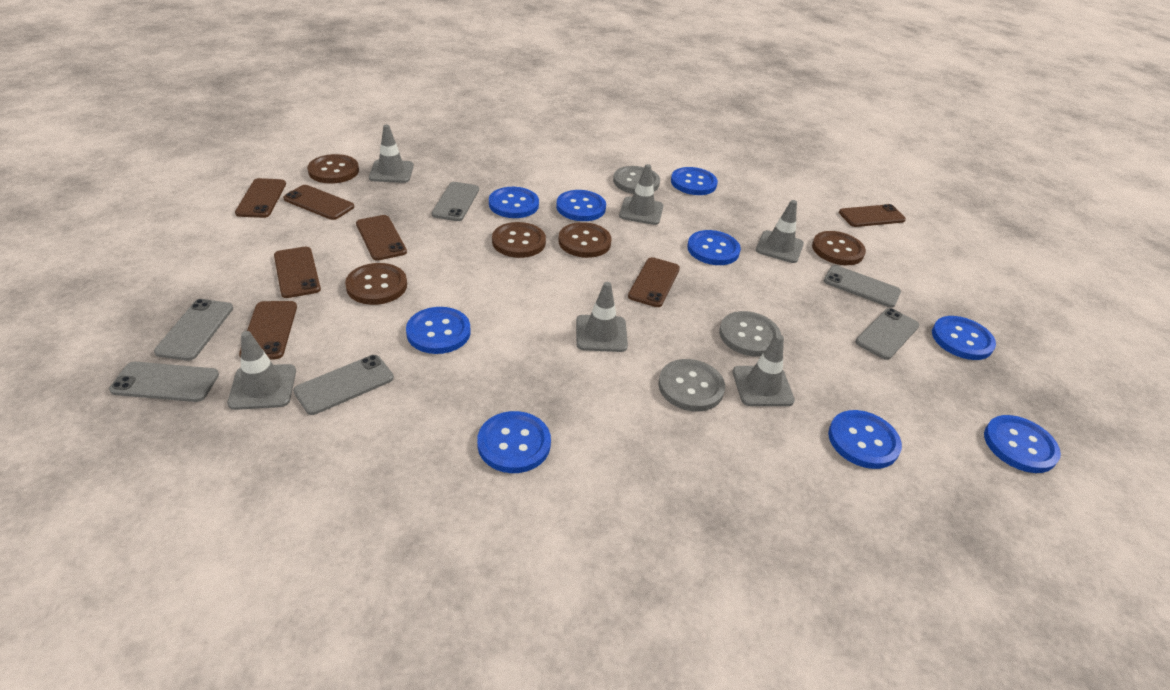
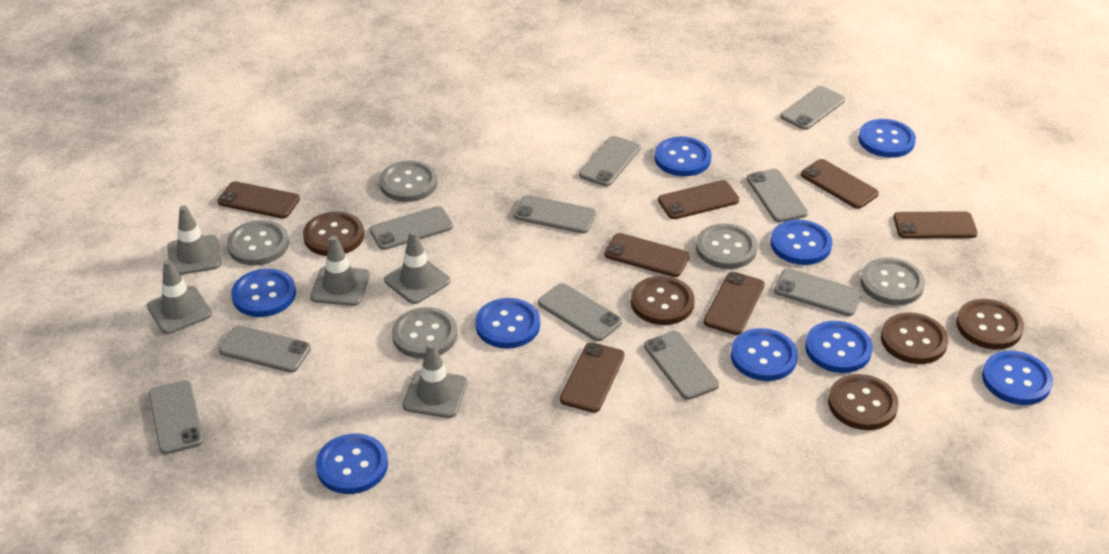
grey button: [613,166,660,194] [658,359,725,411] [719,311,781,356] = 3 -> [227,220,289,266] [379,160,438,202] [392,307,457,359] [696,223,757,269] [860,257,925,305] = 5
grey phone: [109,362,219,402] [154,299,233,361] [293,355,394,415] [432,182,479,221] [824,265,901,308] [855,308,919,360] = 6 -> [149,380,204,454] [219,326,311,373] [370,206,453,250] [514,195,596,234] [538,283,622,341] [579,136,640,186] [644,331,719,400] [747,169,808,222] [774,268,862,316] [780,86,845,130] = 10
grey traffic cone: [227,331,296,410] [369,124,414,183] [576,282,628,352] [619,164,663,225] [733,334,795,406] [756,200,804,263] = 6 -> [147,259,212,334] [167,205,221,275] [310,236,370,306] [384,230,450,304] [403,343,467,418] = 5

